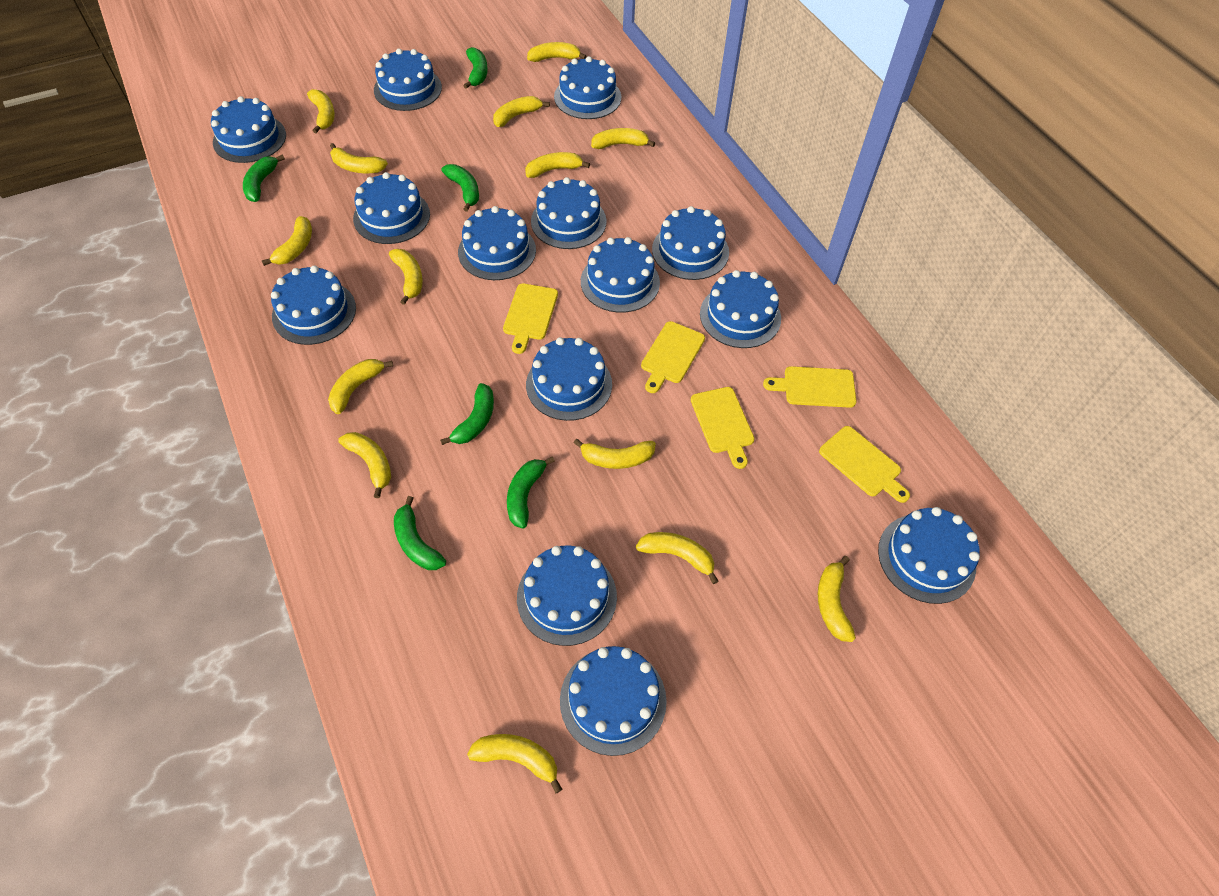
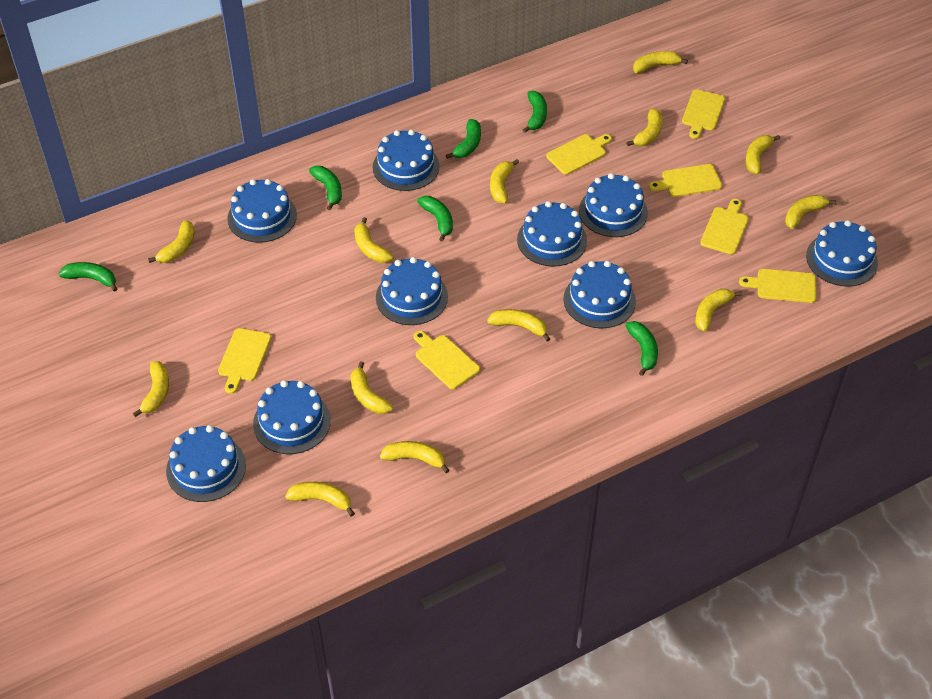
blue cake: [211,96,286,163] [271,266,356,345] [353,172,430,244] [374,49,442,111] [458,206,536,280] [517,545,617,646] [526,337,612,421] [531,177,607,249] [554,56,621,119] [560,646,667,756] [581,237,660,313] [652,206,729,280] [700,270,781,348] [878,507,980,604] = 14 -> [166,425,246,502] [228,179,297,243] [253,380,331,454] [373,129,440,191] [376,257,448,325] [517,201,587,267] [563,261,636,328] [579,173,648,237] [806,220,878,287] = 9
yellow banana: [262,216,312,266] [307,89,335,133] [328,359,393,414] [330,143,388,173] [338,432,391,498] [389,249,423,305] [467,734,562,794] [493,96,550,127] [525,152,590,178] [527,42,587,62] [573,438,656,469] [591,128,656,149] [636,532,718,584] [818,556,856,642] = 14 -> [133,361,169,417] [148,220,194,263] [285,482,355,517] [351,361,393,414] [354,217,393,263] [380,441,450,473] [487,309,550,342] [490,159,519,203] [626,108,662,146] [633,51,688,73] [695,289,742,332] [746,135,780,174] [785,195,836,229] = 13
yellow cutting board: [503,283,558,354] [641,321,705,393] [691,387,754,469] [763,366,856,408] [819,426,910,503] = 5 -> [218,328,271,394] [414,331,480,389] [546,134,612,175] [649,164,722,197] [682,90,725,139] [701,199,749,254] [739,269,817,303] = 7

